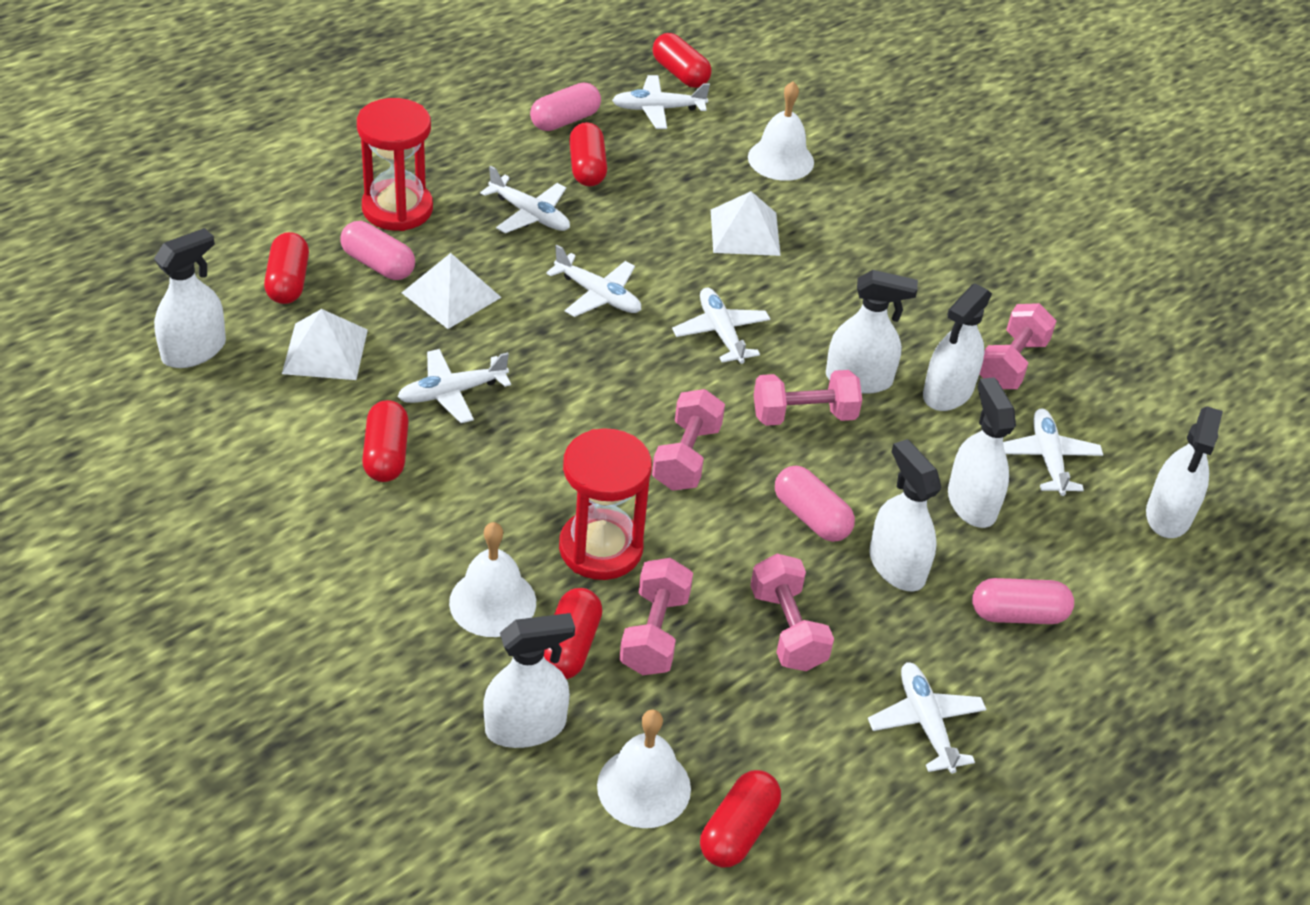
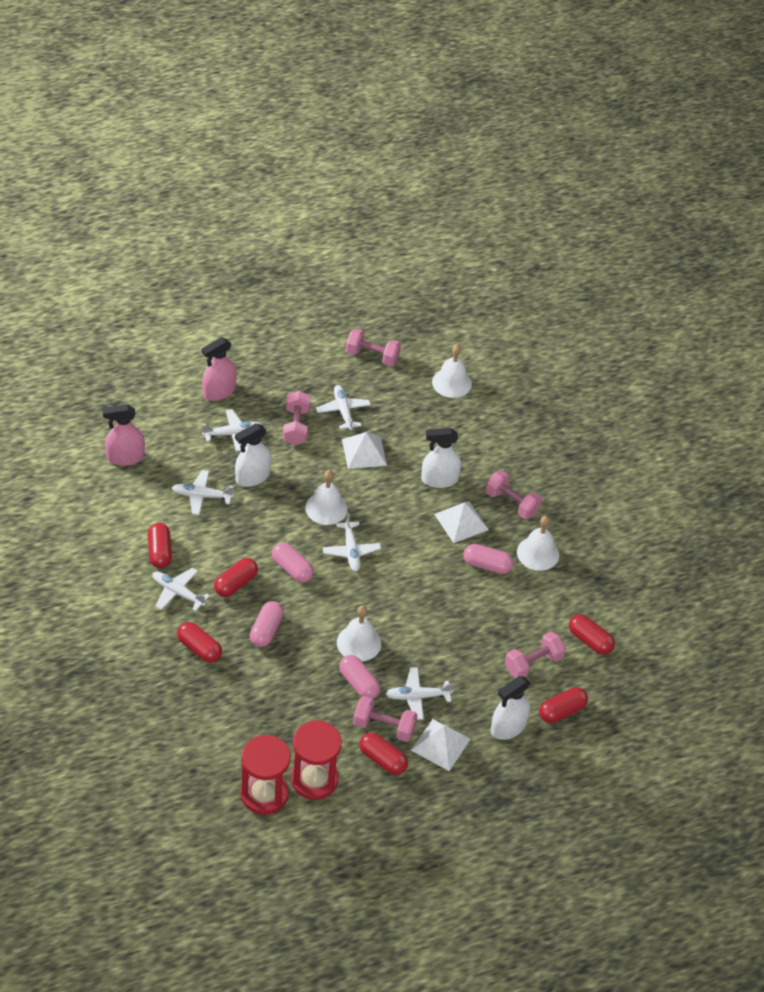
pink spray bottle: none = 0 -> [103,404,145,466] [202,337,237,401] = 2
white bell: [449,522,536,637] [597,710,691,828] [748,81,814,181] = 3 -> [305,470,348,525] [337,606,381,661] [432,344,472,398] [517,516,559,571] = 4
white plane: [397,349,511,423] [480,166,570,233] [546,245,641,317] [612,75,710,129] [672,288,770,364] [868,663,987,774] [1003,409,1103,496] = 7 -> [153,568,210,611] [172,470,234,515] [202,409,261,452] [316,385,371,430] [323,513,381,572] [385,667,454,720] = 6
white spray bottle: [154,228,226,368] [483,613,575,748] [826,270,918,394] [869,439,941,592] [923,283,992,411] [948,377,1016,528] [1146,407,1223,538] = 7 -> [235,423,271,487] [421,428,461,488] [491,676,531,740] = 3

